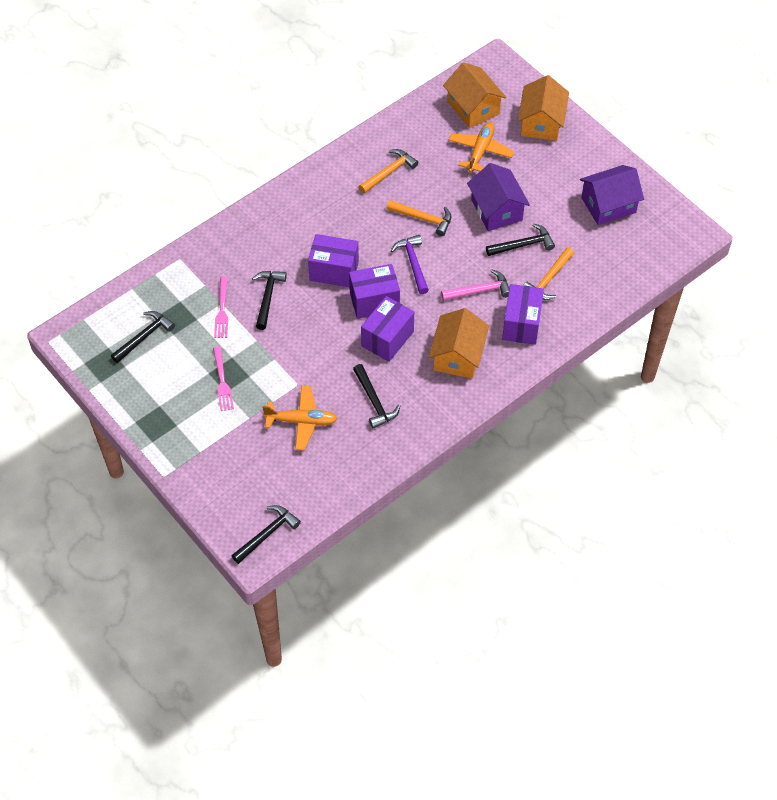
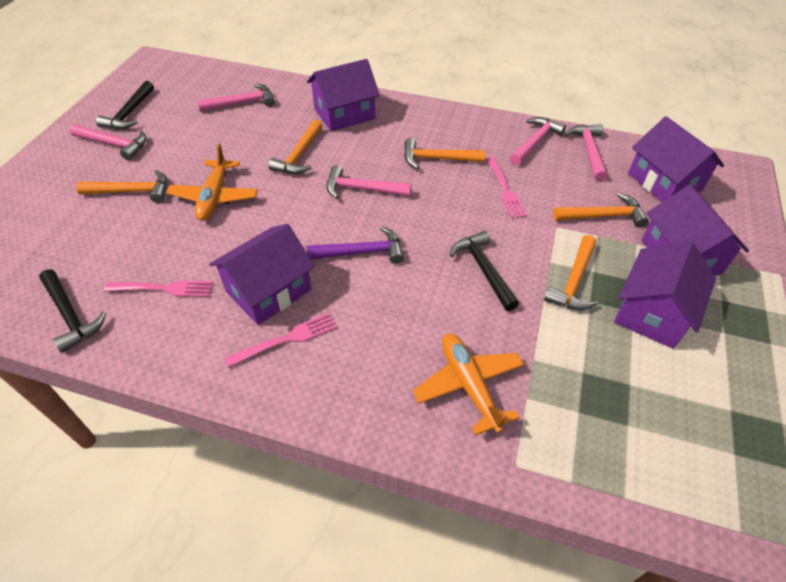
black hammer: [111,311,175,363] [232,505,301,564] [252,271,287,330] [353,364,400,429] [486,224,555,256] = 5 -> [39,270,106,353] [96,81,154,129] [450,231,519,311] = 3
orange hammer: [359,149,418,194] [386,200,451,236] [523,247,574,300] = 3 -> [76,170,167,203] [268,120,322,174] [404,138,485,169] [544,235,598,310] [553,193,649,228] = 5
orange house: [429,308,489,379] [443,62,506,128] [518,75,569,141] = 3 -> none = 0
pink fork: [213,346,234,411] [214,277,228,338] = 2 -> [104,281,213,297] [224,313,337,368] [486,157,527,218] = 3
pink hammer: [441,269,509,301] = 1 -> [70,124,146,160] [197,84,275,112] [326,165,412,199] [510,117,566,166] [565,124,608,181] = 5
purple box: [308,234,359,287] [349,264,400,319] [361,296,414,362] [502,284,544,345] = 4 -> none = 0
purple house: [467,163,530,231] [580,165,644,225] = 2 -> [209,223,315,325] [307,59,380,131] [614,241,716,349] [628,116,724,202] [642,185,749,276] = 5

